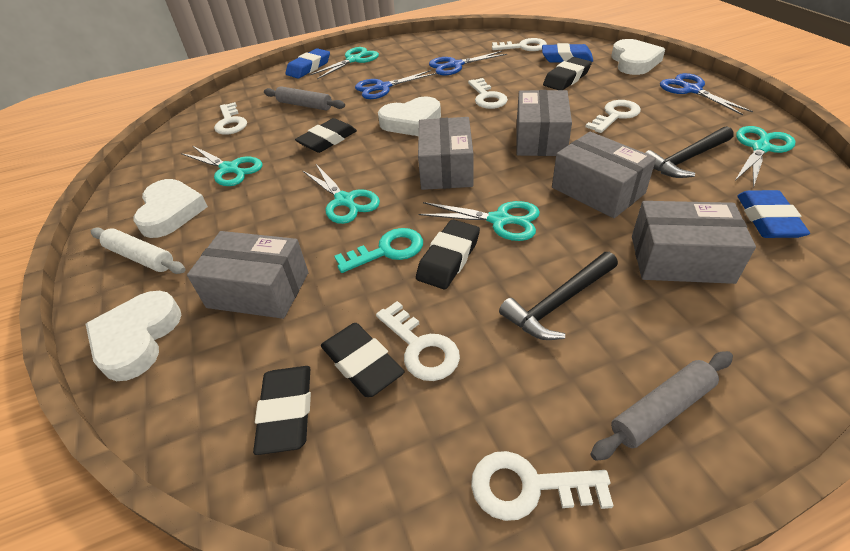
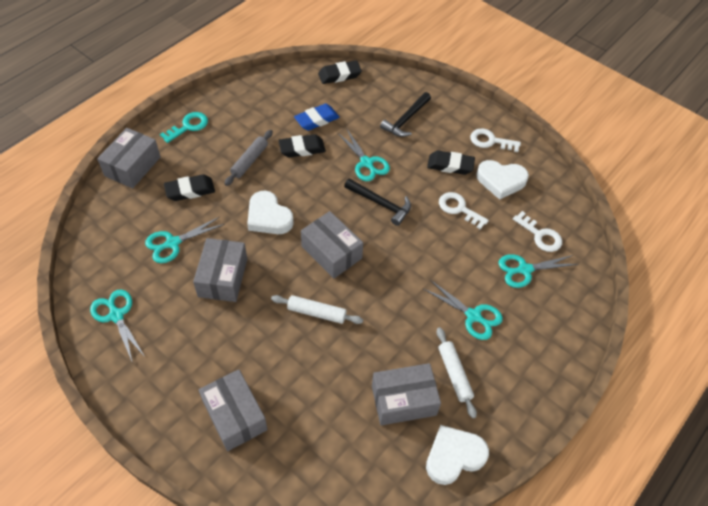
black eraser: [253,366,311,455] [295,118,357,153] [321,323,405,397] [416,220,480,289] [543,57,592,90] = 5 -> [164,174,215,201] [278,134,326,158] [318,60,362,84] [427,150,475,175] = 4
blue eraser: [285,48,330,79] [542,43,593,63] [737,190,810,238] = 3 -> [294,104,340,131] = 1
blue scissors: [355,70,436,99] [429,51,507,76] [660,73,753,115] = 3 -> none = 0
grey rolling pin: [264,86,345,110] [590,351,733,461] = 2 -> [225,130,273,186] = 1
white heart: [86,291,181,381] [134,179,208,238] [378,96,441,136] [612,39,665,75] = 4 -> [247,191,294,234] [426,425,489,485] [476,160,529,200] = 3
white key: [214,102,247,135] [376,301,460,381] [468,78,508,109] [471,451,614,521] [492,38,547,51] [585,100,641,133] = 6 -> [439,192,489,229] [470,129,521,152] [513,211,562,252] = 3
white rolling pin: [91,228,185,274] = 1 -> [271,295,363,324] [437,327,477,418] = 2

